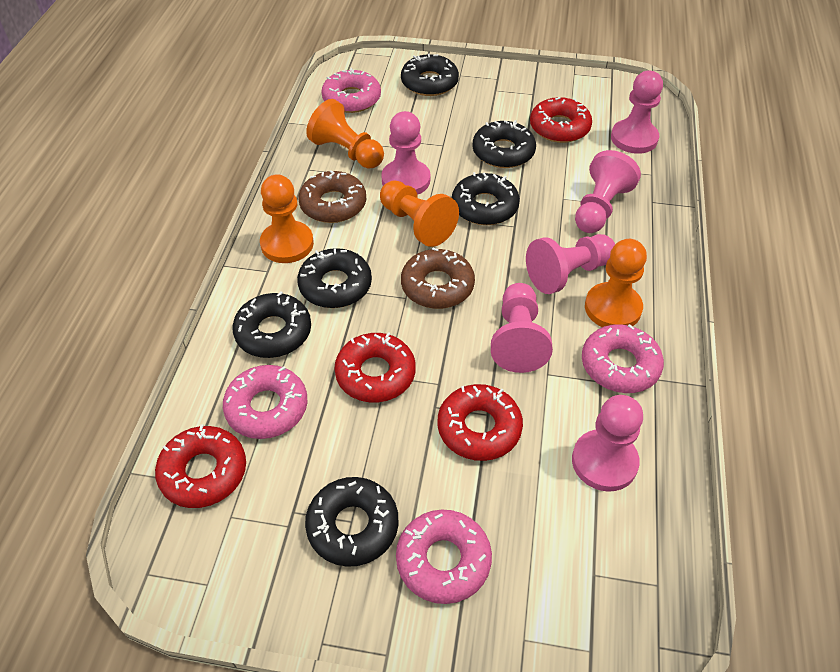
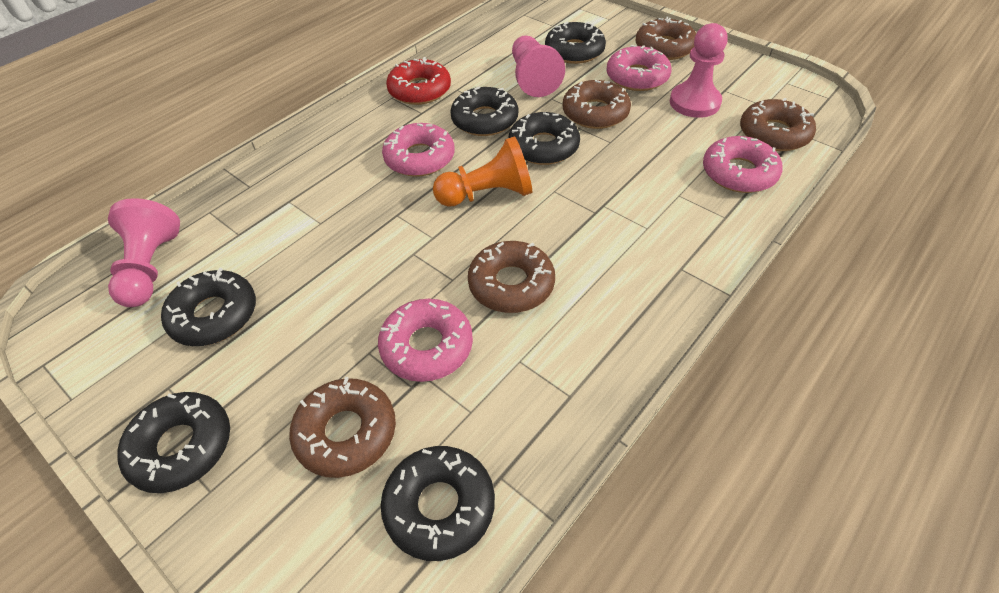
brown donut: [299,170,366,223] [401,248,475,309] = 2 -> [289,377,396,478] [468,241,555,313] [563,80,631,129] [635,16,696,60] [740,98,816,151] = 5
orange pawn: [260,174,314,263] [306,99,384,168] [380,180,459,247] [585,239,647,327] = 4 -> [433,136,532,207] = 1
pink pawn: [381,111,430,195] [491,283,553,373] [526,234,615,294] [572,395,643,492] [575,150,641,233] [611,71,663,154] = 6 -> [108,198,180,307] [512,36,565,97] [670,23,728,118] = 3
red donut: [155,424,246,508] [334,332,416,402] [437,384,523,461] [530,97,592,143] = 4 -> [386,57,451,105] = 1

